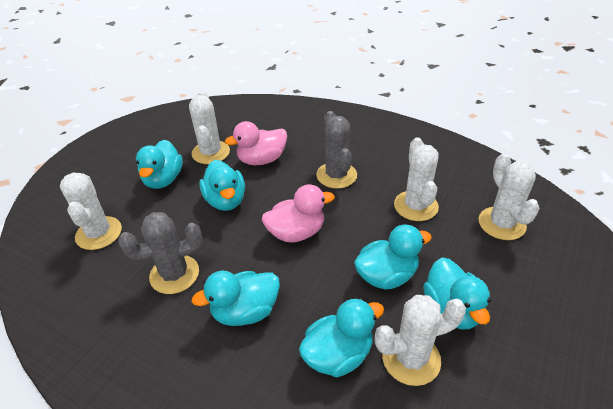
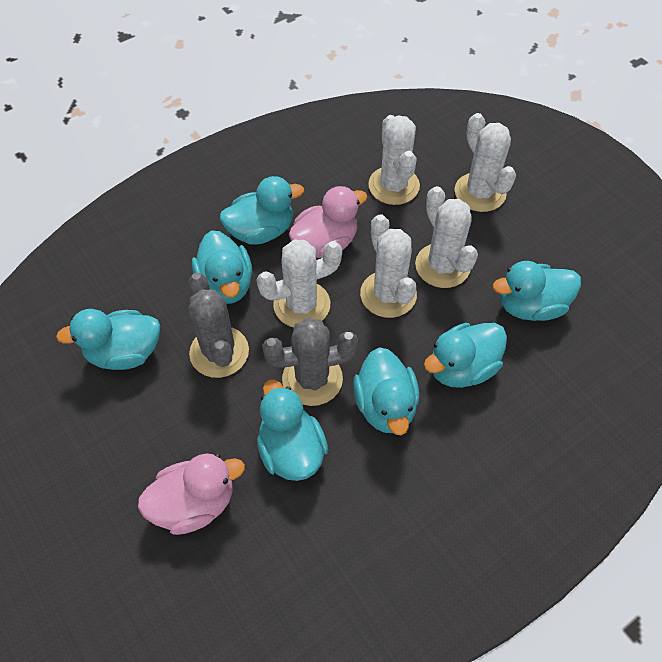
turquoise duck: [136,140,183,189] [191,271,280,326] [199,160,245,211] [299,298,384,377] [354,225,432,289] [423,258,491,330] = 6 -> [56,309,160,370] [192,230,252,304] [220,176,304,245] [257,379,328,481] [353,347,419,435] [424,323,507,388] [493,261,581,321] = 7

